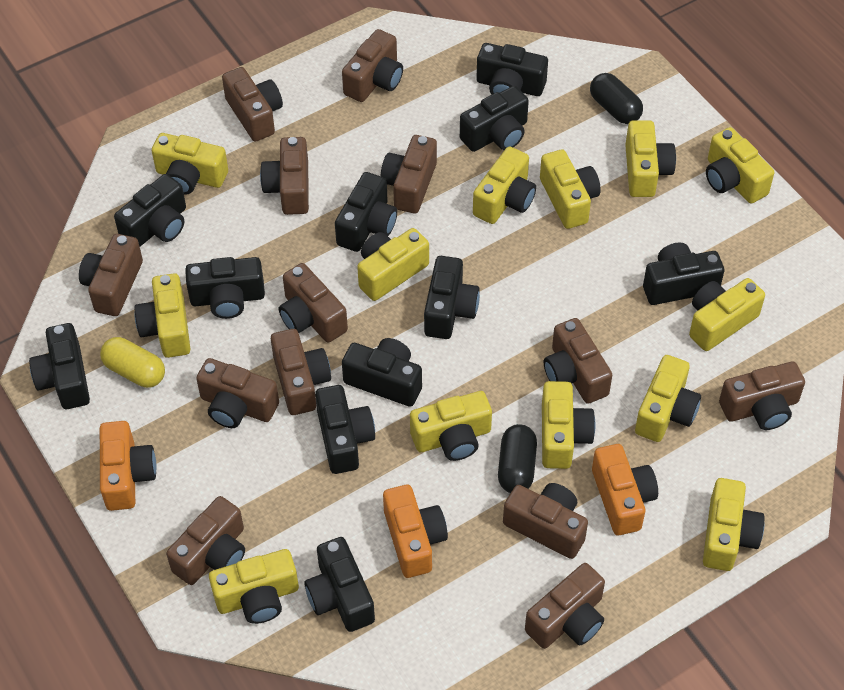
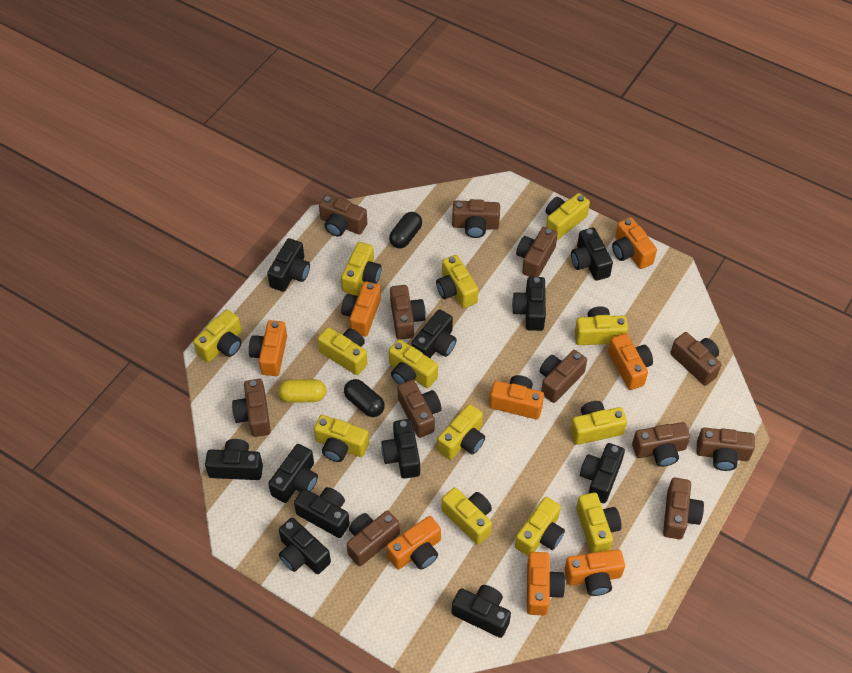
brown camera: [79,234,143,316] [166,496,245,585] [196,358,279,428] [222,67,283,142] [260,137,309,215] [271,329,331,415] [279,263,348,343] [342,29,403,102] [381,135,437,213] [503,483,588,559] [525,563,605,649] [544,318,612,404] [719,362,805,430] = 13 -> [232,379,271,437] [319,194,367,237] [347,511,400,566] [390,285,426,340] [398,380,442,438] [452,199,500,238] [516,227,558,277] [540,350,587,403] [632,422,690,467] [663,478,704,539] [670,332,721,386] [697,428,755,471] = 12
orange camera: [100,421,156,511] [383,485,448,578] [592,444,658,535] = 3 -> [249,320,287,376] [341,281,381,336] [387,516,441,570] [489,375,544,419] [527,552,565,615] [564,550,625,596] [608,333,653,390] [612,217,657,269] = 8

